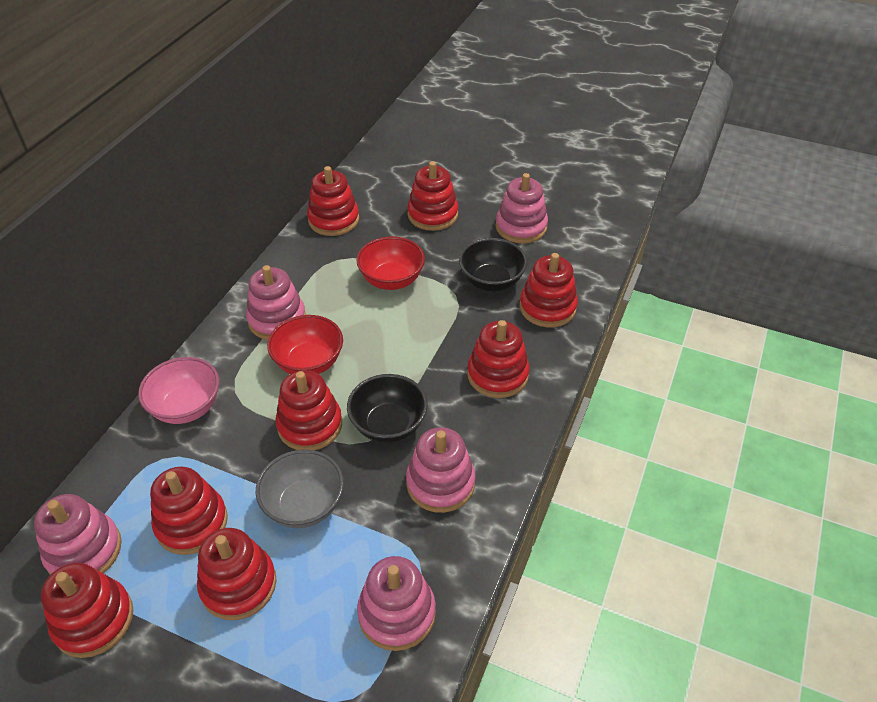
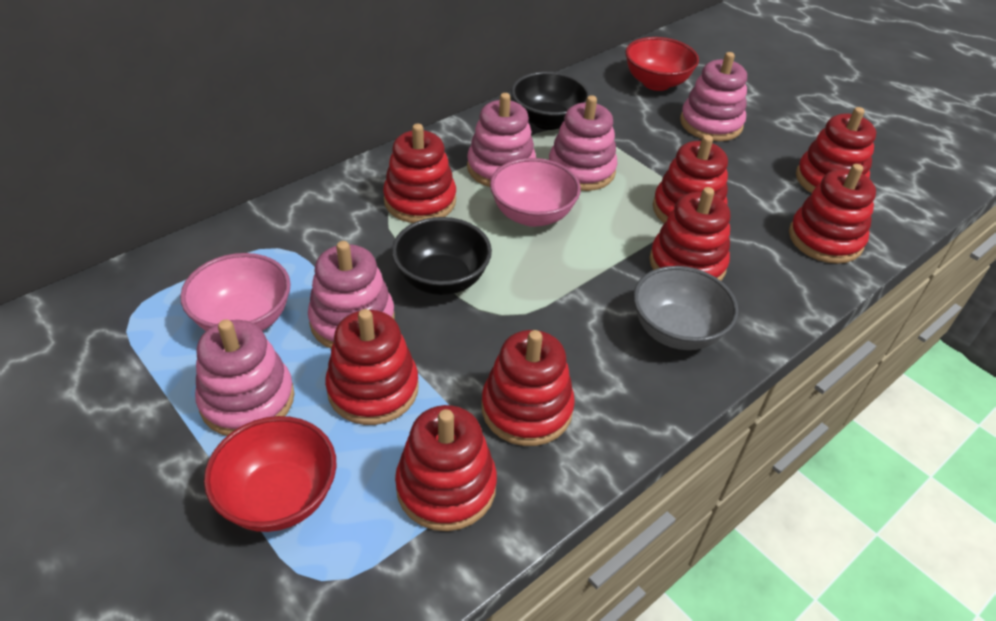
pink bowl: [138,357,219,424] = 1 -> [180,253,291,331] [490,158,581,227] = 2

